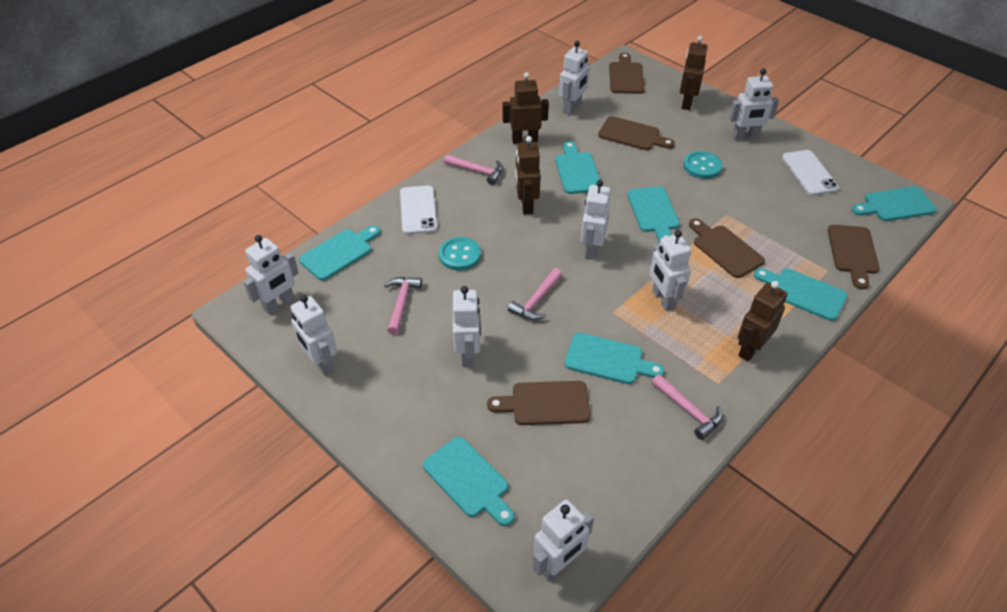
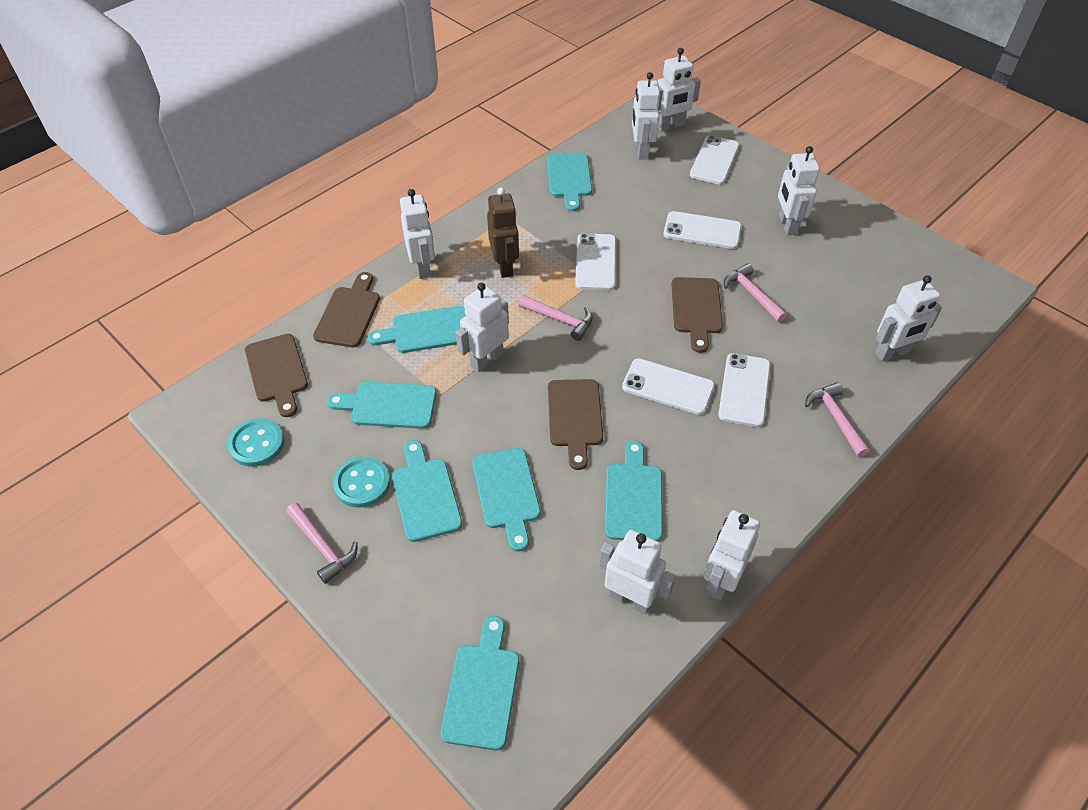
brown cutting board: [487,381,590,425] [598,116,675,150] [609,53,645,94] [689,219,765,278] [828,225,880,289] = 5 -> [245,334,308,417] [313,272,380,347] [548,379,603,470] [672,277,723,353] = 4
brown robot: [503,72,549,144] [515,136,541,214] [680,36,708,110] [737,281,787,362] = 4 -> [487,188,519,278] = 1
white phone: [400,185,437,234] [782,150,839,196] = 2 -> [575,233,616,290] [622,358,715,415] [663,211,742,249] [690,135,740,185] [718,353,771,427] = 5

